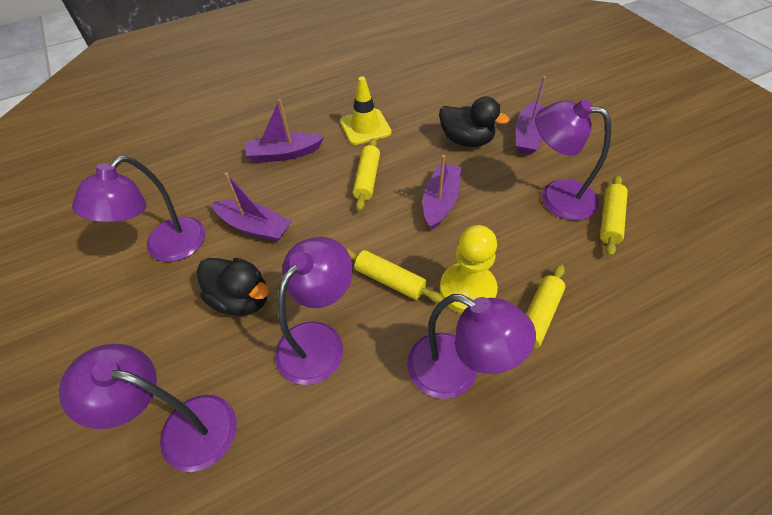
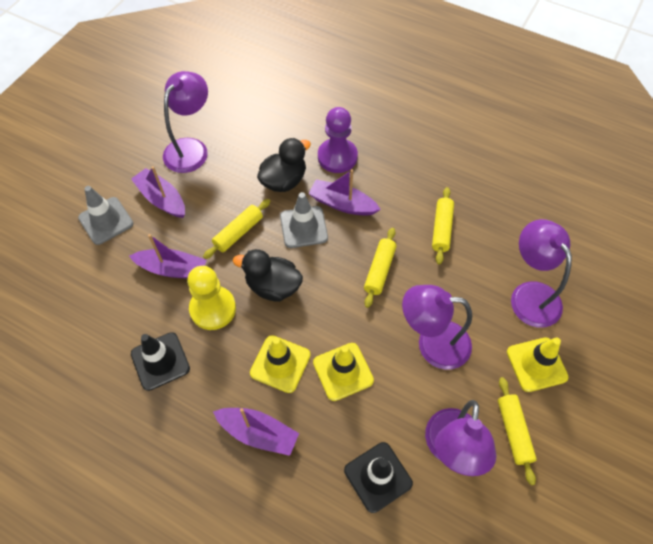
black traffic cone: none = 0 -> [131,332,190,391] [344,442,413,513] = 2
grey traffic cone: none = 0 -> [78,186,133,245] [280,192,328,248] = 2
purple lamp: [59,344,237,472] [72,156,205,262] [275,237,353,385] [407,294,536,399] [535,99,611,220] = 5 -> [163,71,208,173] [402,285,472,370] [425,400,496,476] [511,219,572,327] = 4
purple pawn: none = 0 -> [318,107,358,173] = 1
yellow traffic cone: [340,76,392,145] = 1 -> [250,335,310,393] [313,343,374,401] [507,337,568,392] = 3

